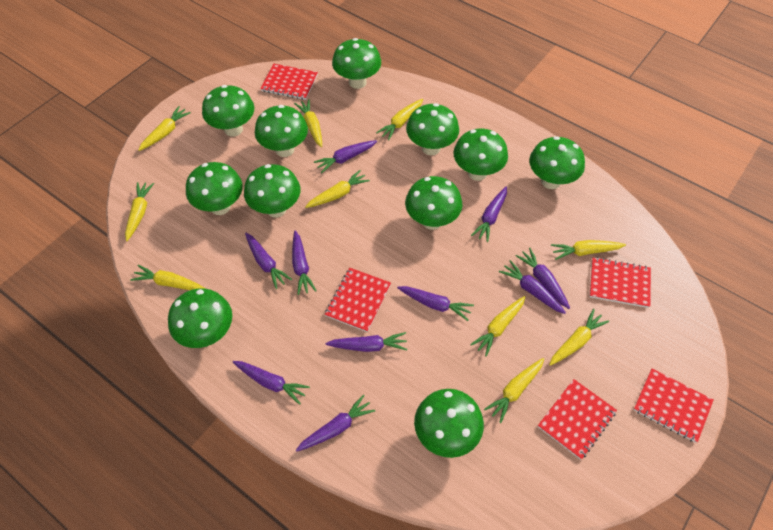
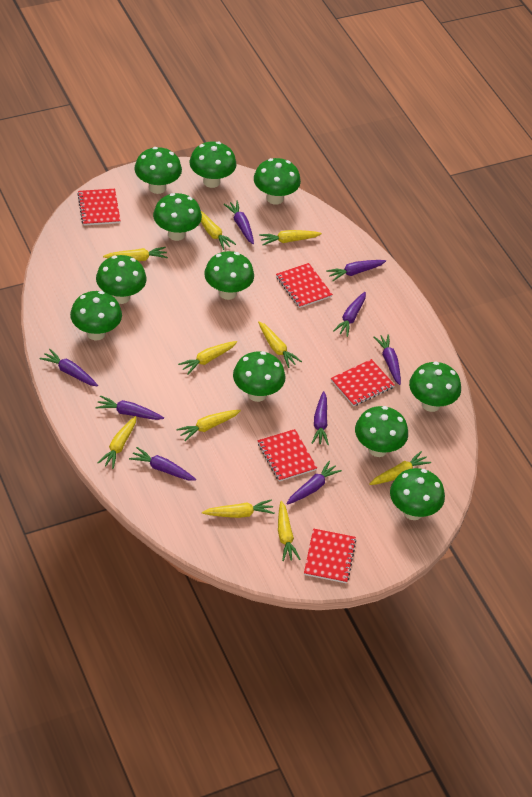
purple carrot: [233,361,310,405] [245,233,292,289] [292,230,317,295] [296,394,375,452] [314,140,377,173] [325,332,407,352] [397,286,474,321] [471,186,507,242] [499,260,566,314] [515,247,570,309] = 10 -> [40,349,98,386] [95,395,164,420] [129,447,196,481] [224,201,254,244] [287,461,342,505] [312,391,329,445] [326,260,386,281] [333,292,366,337] [374,334,401,385] = 9

